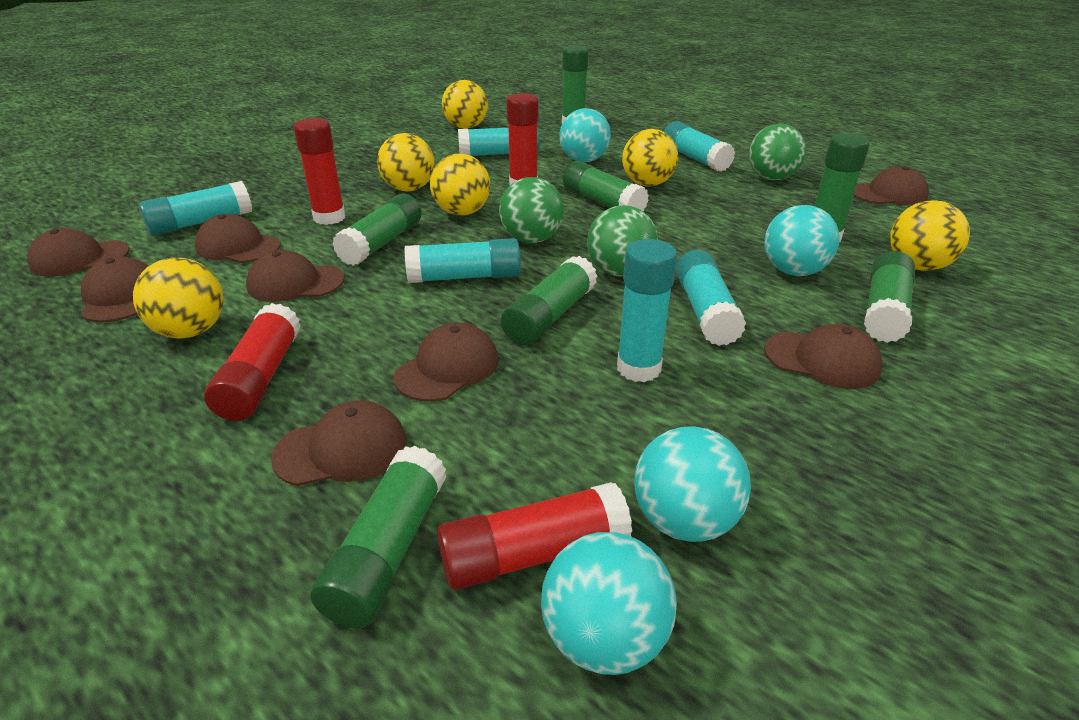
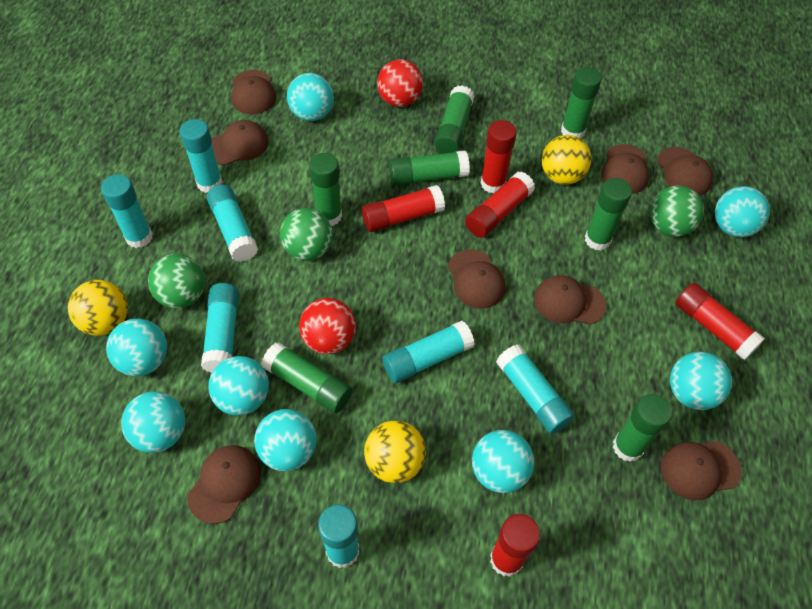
red ball: none = 0 -> [299,298,356,354] [377,59,423,107] = 2
red glue stick: [204,303,301,421] [293,118,346,225] [437,482,632,590] [507,93,538,185] = 4 -> [362,185,445,232] [465,171,535,238] [480,120,517,194] [490,514,540,577] [675,283,765,360] = 5
turquoise ball: [541,532,677,675] [559,108,611,162] [634,426,751,542] [764,205,840,276] = 4 -> [106,318,167,376] [121,391,185,453] [208,356,269,416] [254,409,316,471] [287,73,334,121] [472,430,534,493] [670,352,732,410] [715,186,770,237] = 8
turquoise glue stick: [139,181,252,236] [405,238,521,283] [458,127,540,156] [617,239,677,382] [664,121,735,172] [676,250,746,346] = 6 -> [101,174,153,248] [180,119,223,193] [201,283,239,373] [207,185,258,262] [318,505,359,568] [383,321,474,383] [496,345,575,434] = 7
yellow ball: [133,258,224,339] [377,133,435,192] [430,154,490,216] [442,80,488,129] [622,129,678,187] [890,200,970,271] = 6 -> [68,280,128,336] [364,420,426,483] [542,135,591,185] = 3

